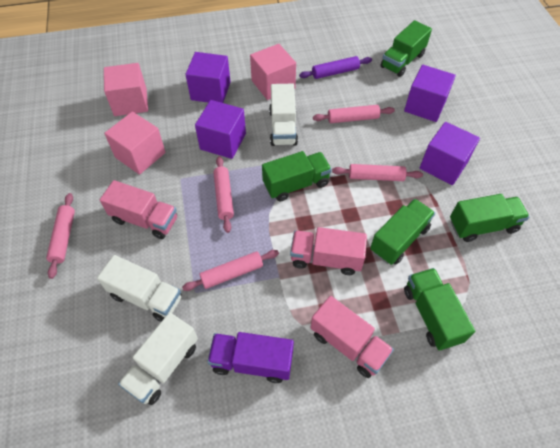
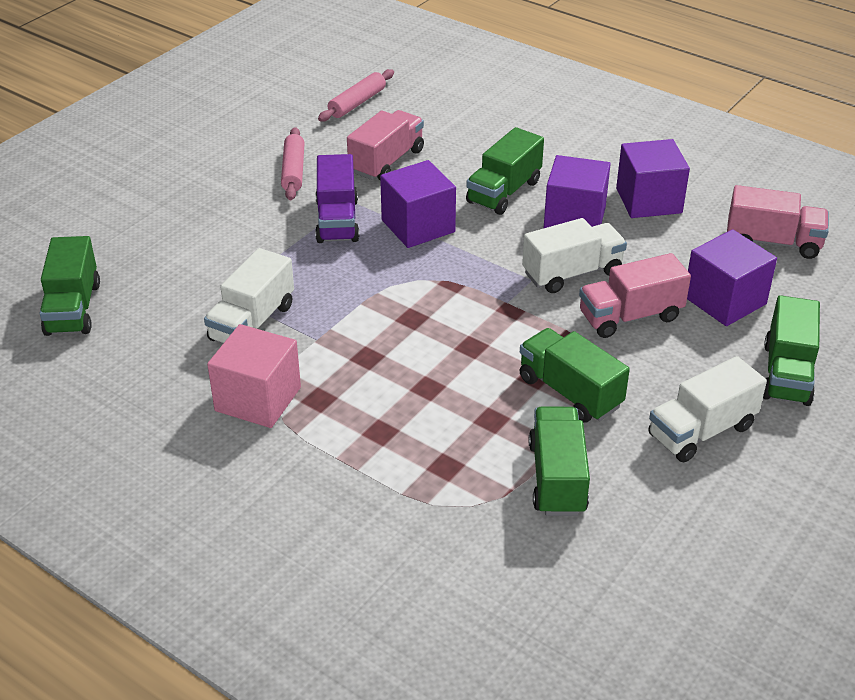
pink cube: [104,63,148,116] [104,111,166,175] [250,44,296,100] = 3 -> [207,324,301,428] = 1
pink rolling pin: [46,193,75,279] [182,250,279,291] [213,156,234,233] [313,105,395,123] [332,164,423,181] = 5 -> [281,127,305,200] [318,69,394,122] = 2
purple rolling pin: [299,56,372,79] = 1 -> none = 0

